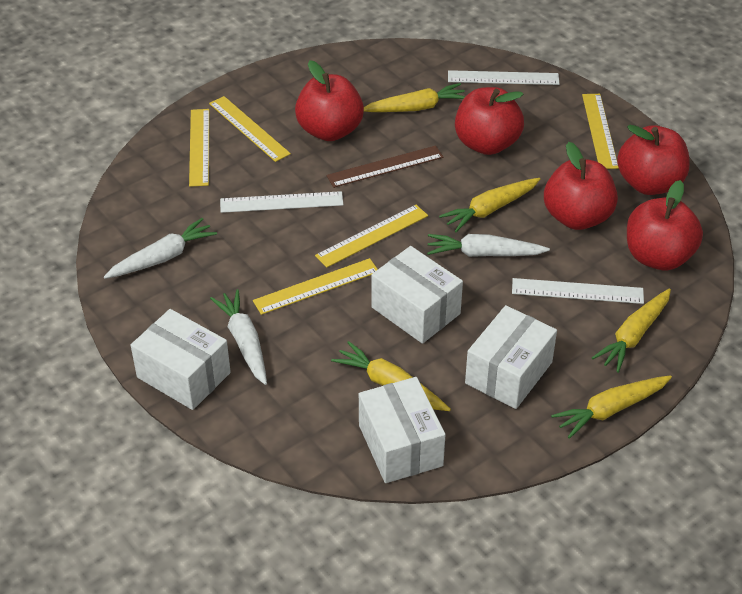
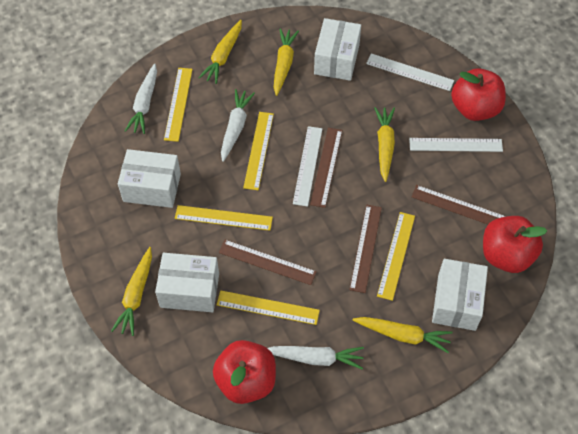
brown ruler: [327,146,443,188] = 1 -> [219,240,317,285] [310,128,343,208] [349,205,382,293] [412,185,506,224] = 4
red apple: [295,60,364,141] [455,87,524,155] [544,142,618,230] [617,125,690,195] [627,180,703,270] = 5 -> [213,340,276,404] [451,68,506,121] [483,216,547,273] = 3

